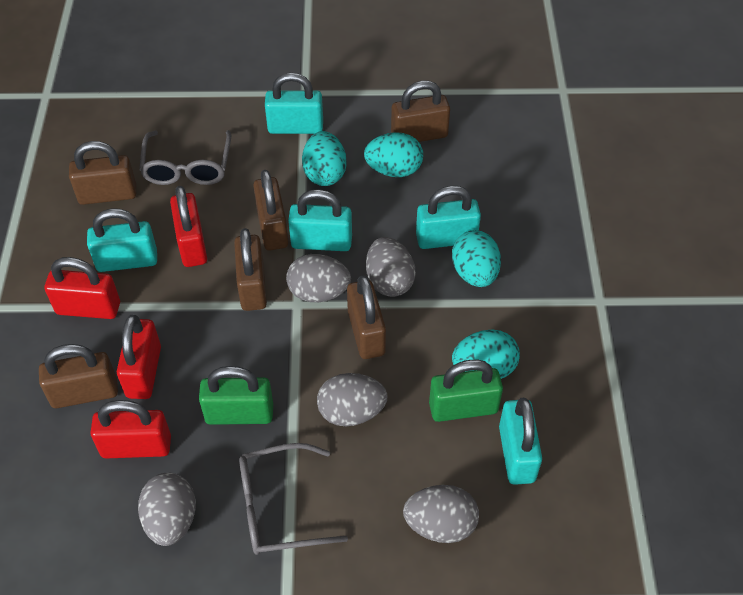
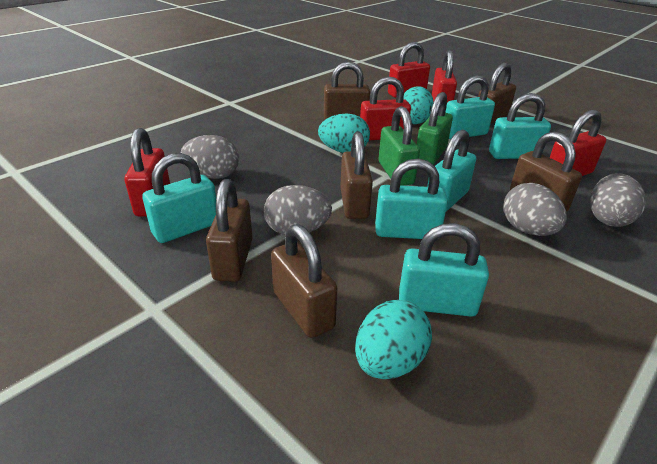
grey egg: [138,473,196,546] [286,254,351,302] [317,373,388,426] [366,237,416,297] [403,485,479,543] = 5 -> [181,135,239,179] [264,185,332,235] [503,183,567,236] [590,173,646,227] = 4
grey glasses: [139,130,231,185] [239,443,348,555] = 2 -> none = 0
red padlock: [45,257,120,319] [90,400,171,459] [117,315,161,399] [170,186,207,267] = 4 -> [125,128,170,216] [360,76,411,140] [388,42,430,98] [432,50,457,102] [550,110,606,176] = 5
turquoise egg: [302,131,347,186] [364,132,423,177] [452,230,501,287] [452,329,520,379] = 4 -> [318,113,370,153] [355,300,432,379] [403,86,434,124] = 3
turquoise padlock: [87,209,157,272] [265,73,323,134] [288,189,352,251] [416,186,481,249] [499,398,542,485] = 5 -> [142,153,216,243] [375,159,448,239] [399,223,489,317] [427,130,476,212] [445,75,495,139] [489,93,551,159] = 6

